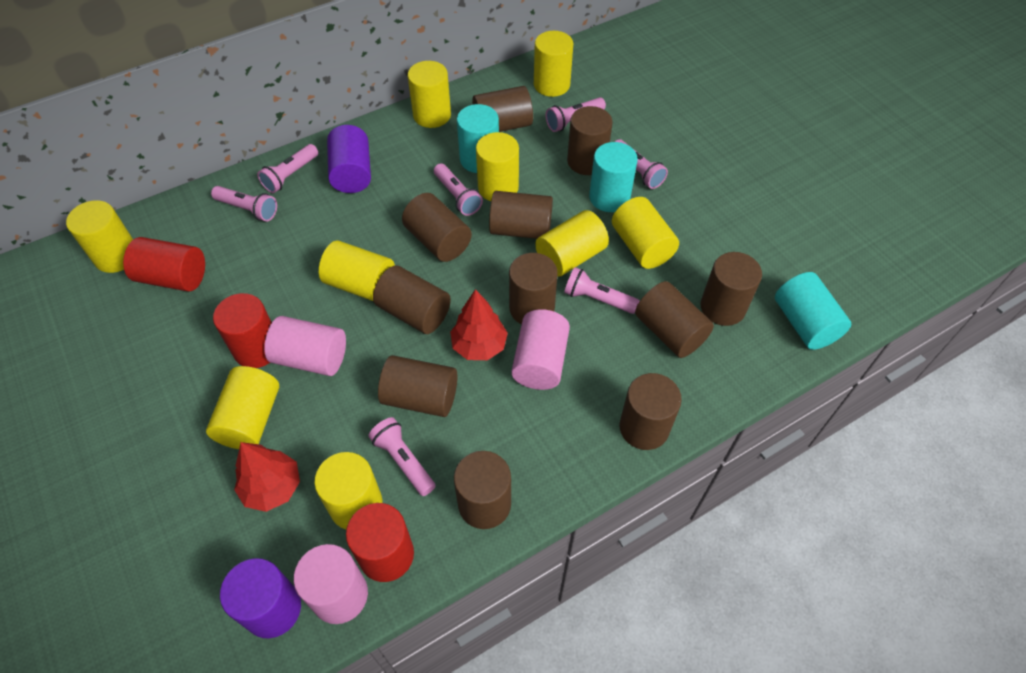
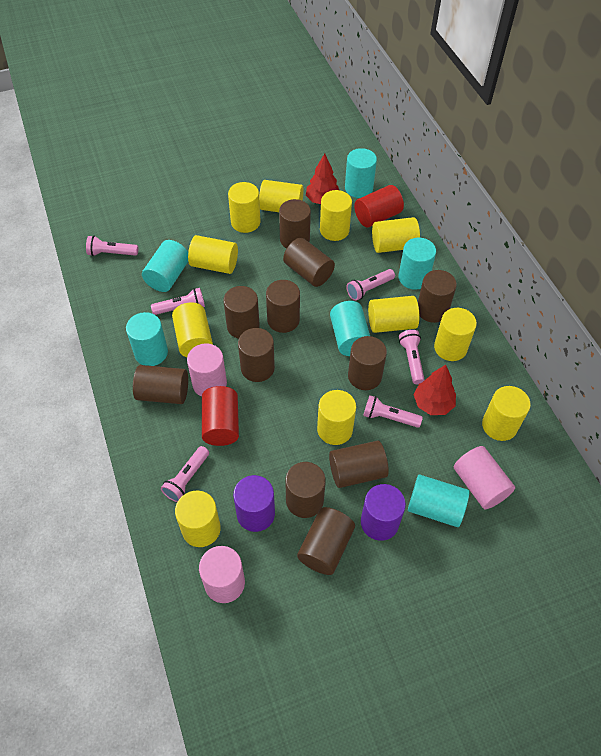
pink flashlight: [211,186,277,221] [257,144,318,193] [368,417,436,496] [434,163,483,216] [545,97,606,132] [564,267,639,314] [615,139,668,189] = 7 -> [86,236,138,256] [151,288,205,315] [161,446,209,502] [346,269,395,301] [363,395,423,428] [399,330,425,384] = 6
red cylinder: [123,237,205,291] [213,293,272,368] [346,503,414,582] = 3 -> [202,386,239,446] [354,185,404,228] = 2
turquoise cylinder: [457,104,499,173] [589,142,638,212] [775,272,851,350] = 3 -> [126,312,168,366] [142,240,188,292] [330,301,370,356] [345,148,377,198] [398,238,436,290] [408,475,470,527] = 6
yellow cylinder: [66,200,133,273] [206,366,279,449] [314,452,383,529] [319,241,395,301] [408,61,451,128] [476,132,519,201] [534,31,573,97] [535,210,609,277] [612,197,679,269] = 9 -> [172,302,213,357] [175,491,221,547] [188,235,238,274] [228,182,260,233] [259,180,304,212] [317,390,356,445] [320,190,352,241] [368,296,419,333] [372,217,420,253] [434,308,477,361] [482,386,531,441] = 11

